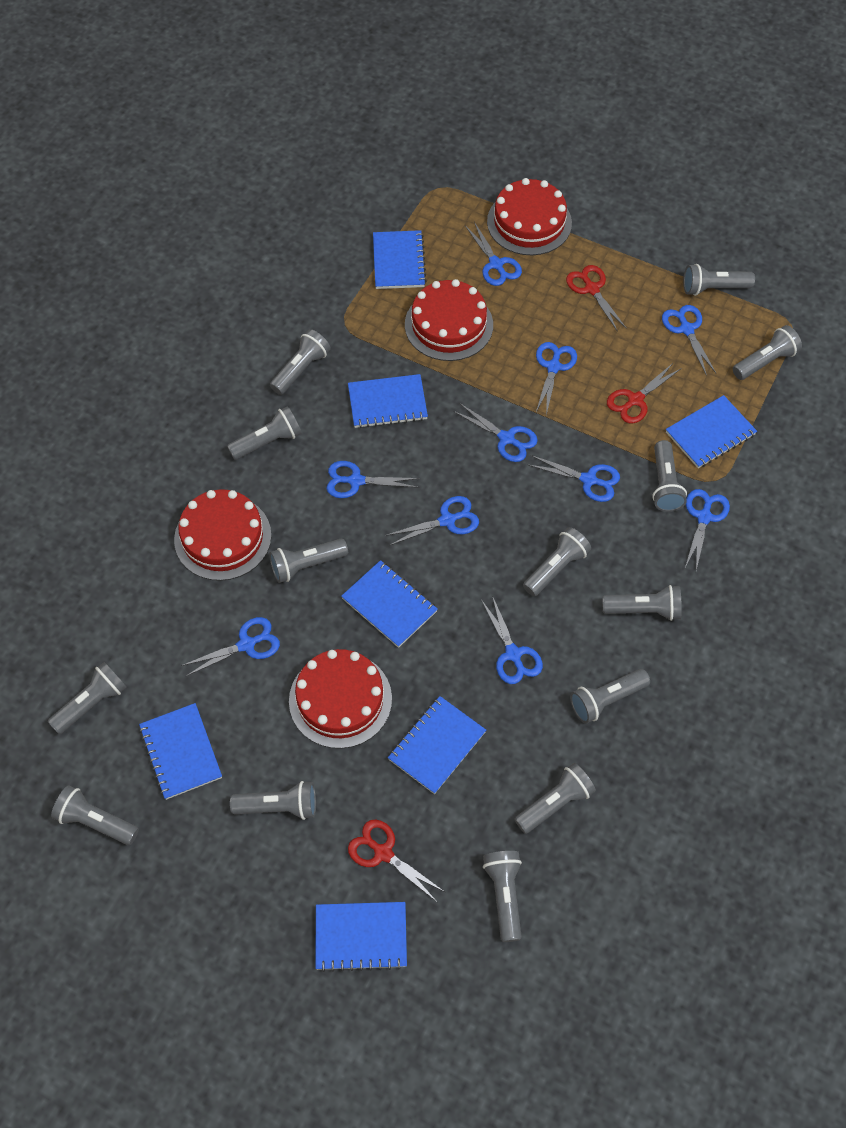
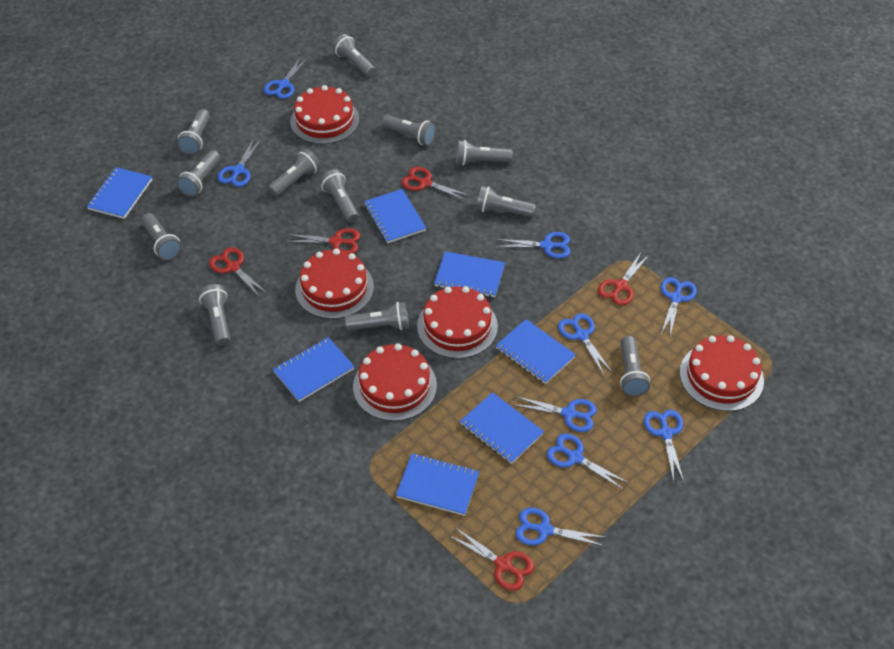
blue scissors: [181,617,280,676] [326,461,420,498] [385,496,479,546] [453,403,538,462] [465,222,522,286] [482,596,543,684] [527,455,620,502] [536,342,577,415] [662,305,716,376] [685,489,730,570] = 10 -> [218,138,261,187] [264,57,308,99] [496,232,570,259] [514,396,597,432] [515,507,607,546] [547,433,629,490] [558,313,612,375] [644,410,684,482] [661,277,697,336] = 9
grey flashlight: [48,662,126,734] [51,786,139,845] [227,406,302,460] [230,781,316,820] [269,539,348,583] [270,329,331,395] [483,851,522,942] [514,763,596,834] [523,527,591,596] [570,669,650,724] [602,585,682,621] [652,440,687,512] [683,264,755,296] [733,325,802,380] = 14 -> [141,213,182,260] [177,109,210,155] [177,150,220,197] [199,284,230,346] [268,149,321,196] [320,169,359,223] [332,34,376,77] [345,302,409,331] [382,115,436,146] [456,140,513,165] [476,186,536,217] [620,336,650,397] = 12
red cake: [174,489,271,581] [289,649,392,749] [405,279,493,361] [487,178,572,255] = 4 -> [290,85,359,144] [295,248,374,319] [353,344,437,421] [417,286,498,359] [680,335,764,411] = 5
red scissors: [348,819,445,902] [566,265,626,332] [607,362,682,423] = 3 -> [209,247,268,297] [285,228,360,253] [401,167,471,201] [449,527,534,591] [598,251,650,306] = 5

